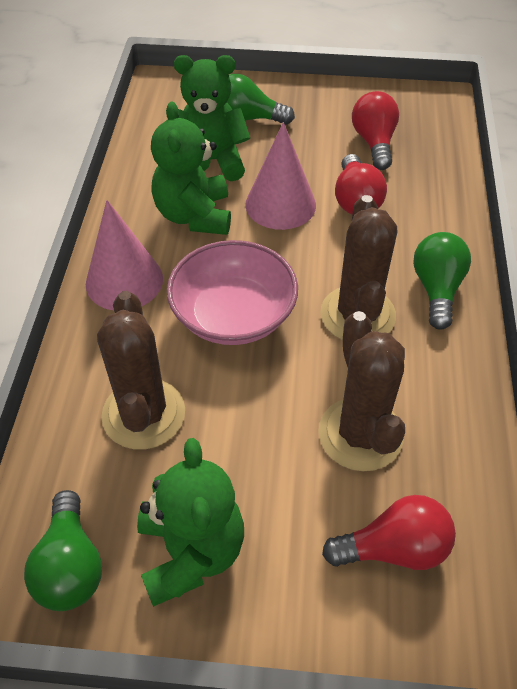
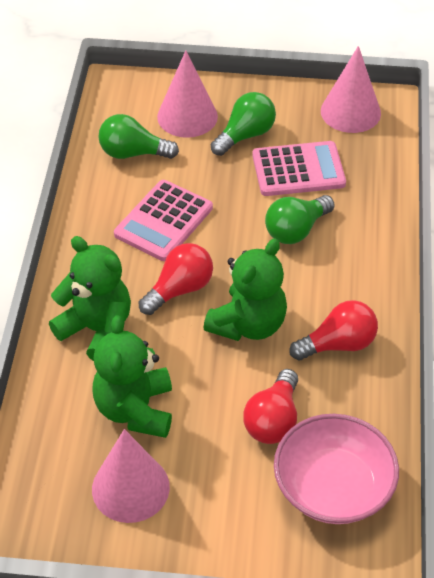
brown cactus: [97,291,185,450] [318,311,405,471] [320,195,397,340] = 3 -> none = 0
pink calculator: none = 0 -> [114,180,213,261] [252,141,346,196] = 2
pink cone: [86,200,163,310] [245,122,316,230] = 2 -> [92,429,170,523] [157,51,218,138] [321,46,381,133] = 3

